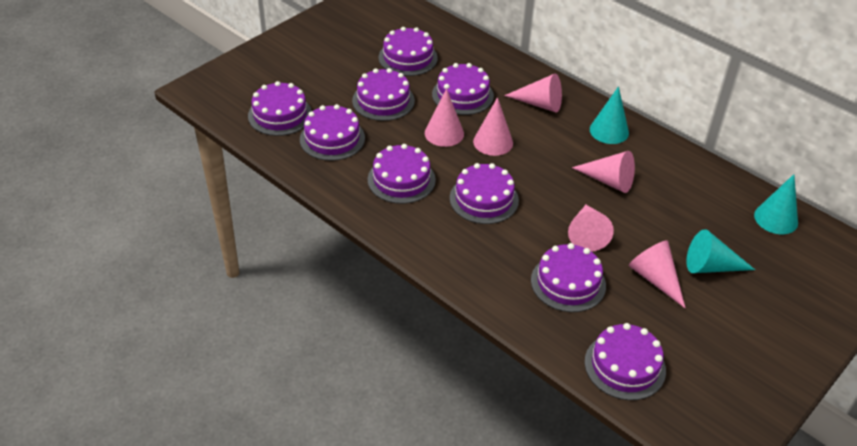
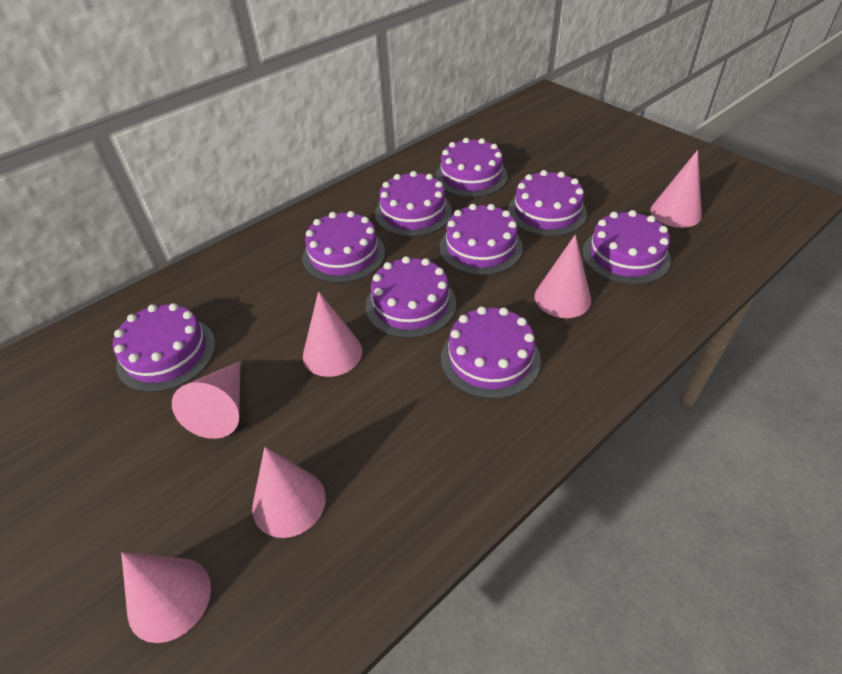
turquoise cone: [590,86,629,144] [686,229,755,273] [754,174,798,234] = 3 -> none = 0

